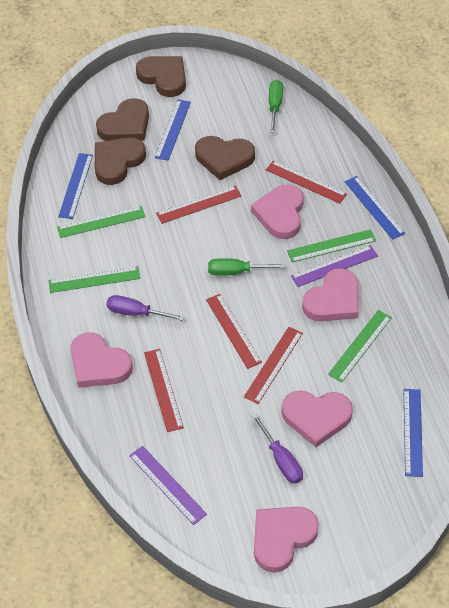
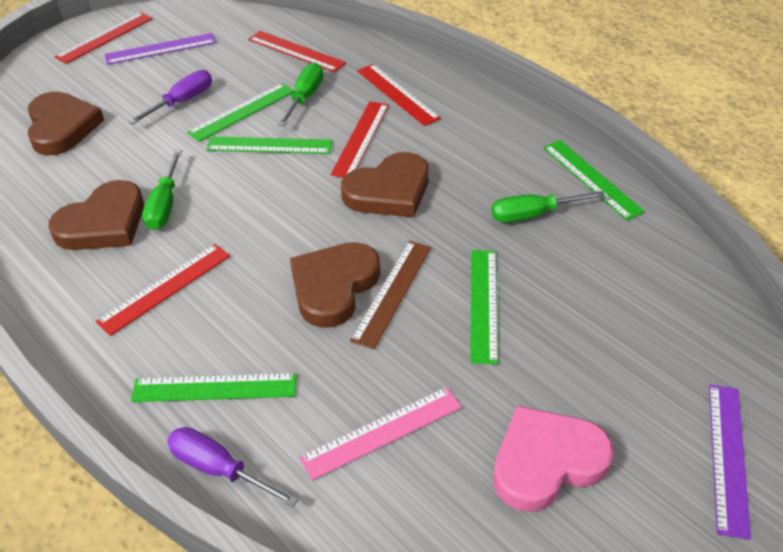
blue ruler: [58,153,93,219] [155,99,191,161] [345,176,405,240] [403,389,423,477] = 4 -> none = 0
brown ruler: none = 0 -> [350,241,431,349] = 1
green ruler: [49,266,140,293] [57,206,145,238] [287,229,376,263] [328,310,392,383] = 4 -> [131,373,296,402] [187,83,295,142] [206,136,332,154] [470,250,498,364] [543,140,645,221] = 5
green screwdriver: [208,258,286,276] [269,80,283,133] = 2 -> [142,150,182,230] [278,63,323,126] [491,191,605,223] = 3
pink heart: [70,333,133,388] [251,184,304,239] [254,507,319,573] [281,390,353,447] [302,268,359,321] = 5 -> [493,406,614,512] = 1
pink ruler: none = 0 -> [299,387,462,480] = 1

